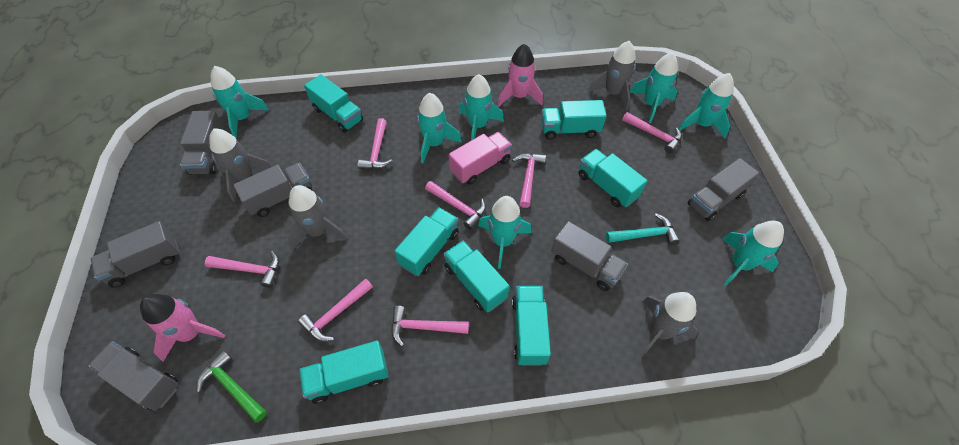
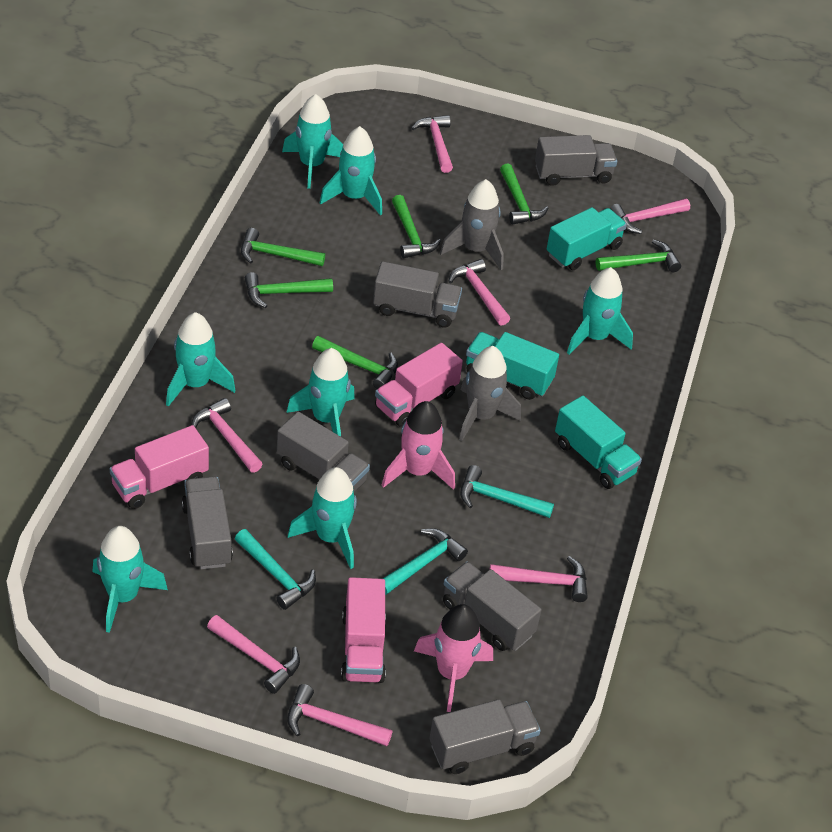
green hammer: [197,350,267,423] = 1 -> [241,228,325,266] [245,272,333,308] [312,336,398,389] [392,195,441,258] [500,163,549,225] [596,240,681,272] = 6
grey rocket: [209,129,272,201] [288,185,347,250] [588,41,636,110] [640,292,698,357] = 4 -> [440,179,504,270] [459,346,521,441] = 2
pink truck: [449,132,512,185] = 1 -> [110,425,209,509] [341,577,386,683] [375,343,463,427] = 3
turquoise hammer: [606,213,680,245] = 1 -> [235,529,316,610] [383,528,468,595] [460,465,554,518] = 3
turquoise truck: [299,340,389,404] [304,74,363,133] [395,207,459,276] [443,240,509,312] [512,286,551,366] [541,100,607,139] [578,149,647,208] = 7 -> [466,332,559,400] [547,207,627,270] [555,396,642,489] = 3

